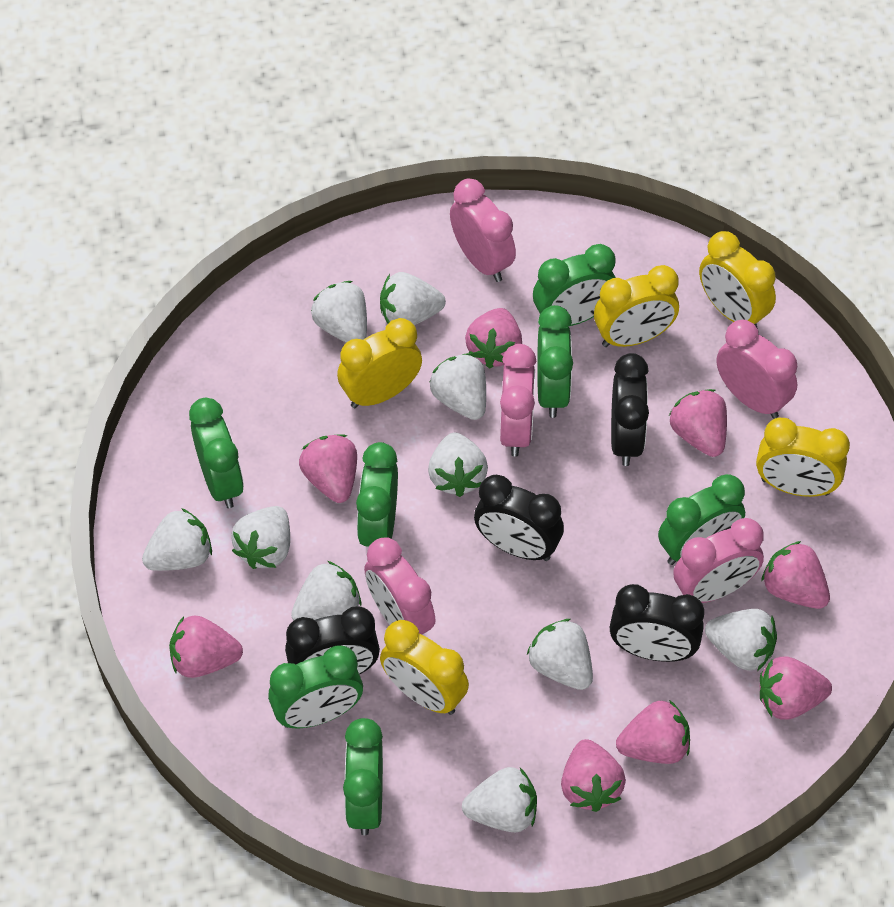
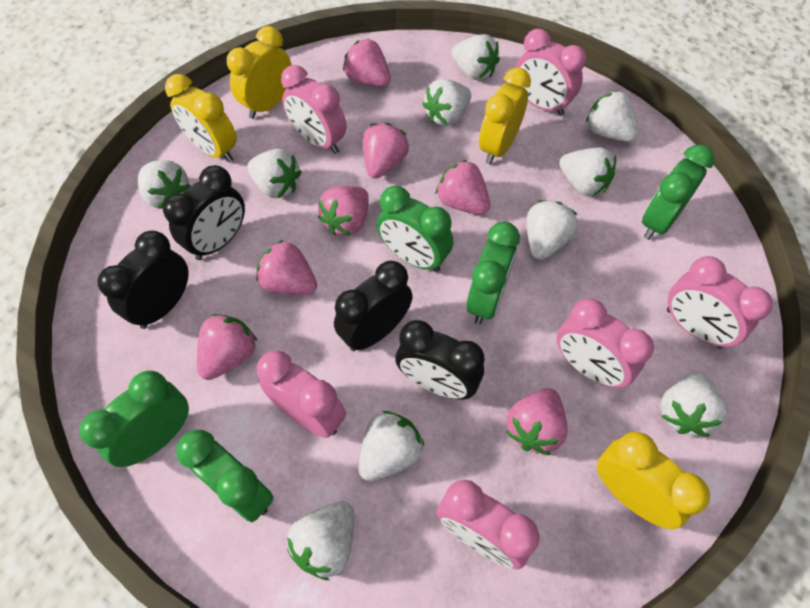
green clock: [189,398,244,508] [268,645,363,728] [343,718,383,836] [356,442,398,547] [533,244,616,326] [537,305,573,418] [658,474,745,565] = 7 -> [79,371,189,467] [176,430,274,522] [377,186,453,272] [467,222,520,324] [642,145,714,240] = 5
pink clock: [364,538,436,635] [450,179,516,282] [500,344,537,457] [673,518,764,603] [717,320,797,419] = 5 -> [257,350,346,438] [281,65,347,154] [437,480,539,569] [516,29,586,116] [556,298,654,388] [667,256,773,349] = 6
pink strawberry: [169,616,243,678] [299,434,357,503] [465,308,522,369] [561,739,626,812] [616,700,690,764] [669,389,727,457] [760,657,832,720] [761,541,830,609] = 8 -> [197,314,257,380] [256,240,317,295] [318,186,369,236] [343,39,391,87] [363,123,409,179] [436,160,490,215] [506,388,568,455] = 7
yellow clock: [337,318,422,408] [380,620,469,715] [594,265,679,347] [699,231,776,329] [756,418,850,497] = 5 -> [165,74,237,163] [227,26,292,119] [479,67,531,164] [597,432,710,529] = 4

